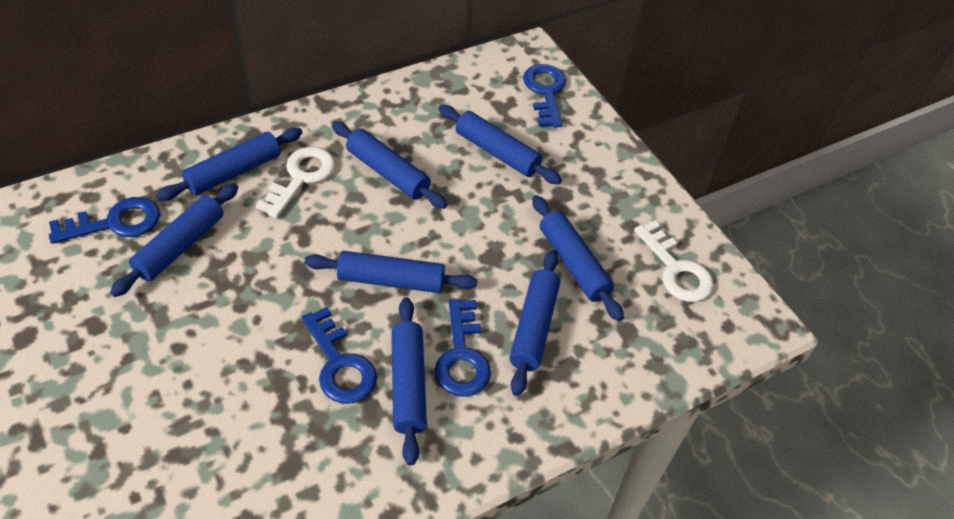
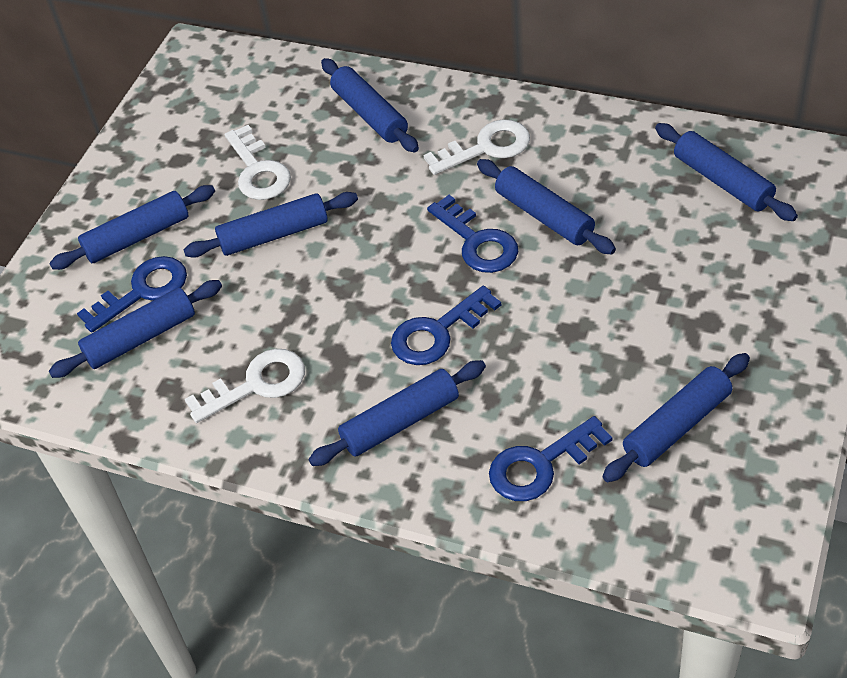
white key: [256,147,335,218] [634,221,714,302] = 2 -> [185,349,305,423] [225,125,291,200] [424,119,530,175] = 3

